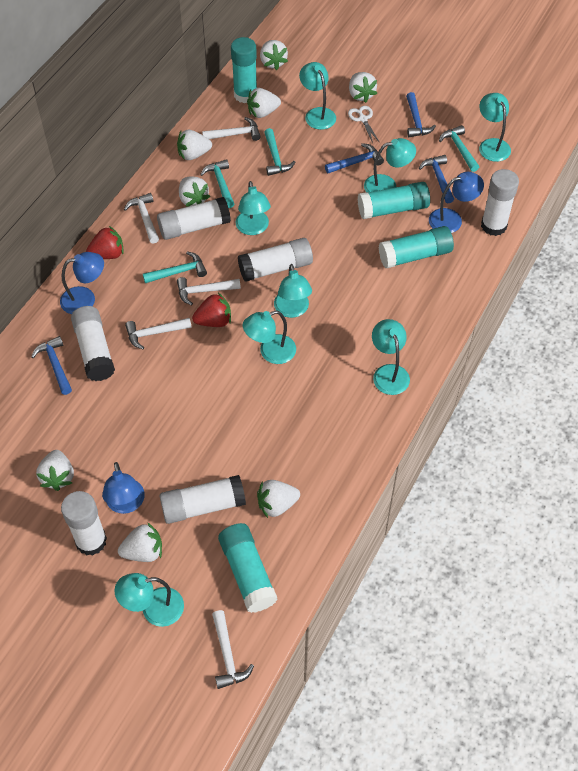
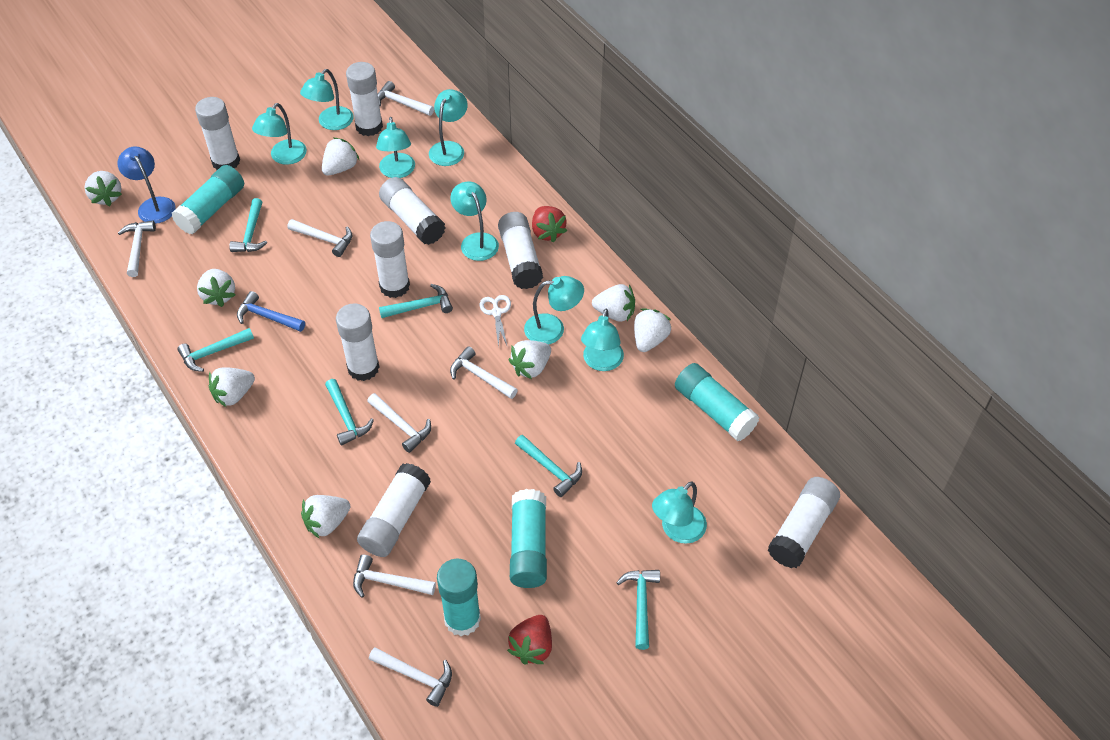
blue hammer: [31,336,72,395] [325,143,384,173] [406,92,436,137] [419,155,454,203] = 4 -> [237,291,305,332] = 1
blue lamp: [60,252,104,314] [102,462,145,514] [429,172,484,233] = 3 -> [117,146,175,224] = 1
turquoise hammer: [143,251,207,283] [200,159,234,208] [264,128,295,176] [439,125,479,172] = 4 -> [177,328,254,372] [229,198,267,252] [325,379,374,445] [379,284,453,318] [515,435,582,497] [616,570,660,650] = 6
white glue stick: [61,491,107,556] [71,306,115,381] [157,197,231,240] [159,475,246,524] [238,238,313,282] [481,169,519,236] = 6 -> [195,97,240,170] [336,303,379,381] [346,62,383,136] [357,463,431,557] [370,221,410,298] [379,177,446,245] [498,212,543,289] [768,477,840,568] = 8
white hammer: [124,193,159,244] [125,318,192,349] [177,277,241,305] [202,117,261,141] [212,610,254,689] = 5 -> [118,221,156,277] [288,219,352,257] [353,555,436,598] [367,393,431,453] [369,647,452,707] [378,81,434,116] [450,346,518,399] = 7

